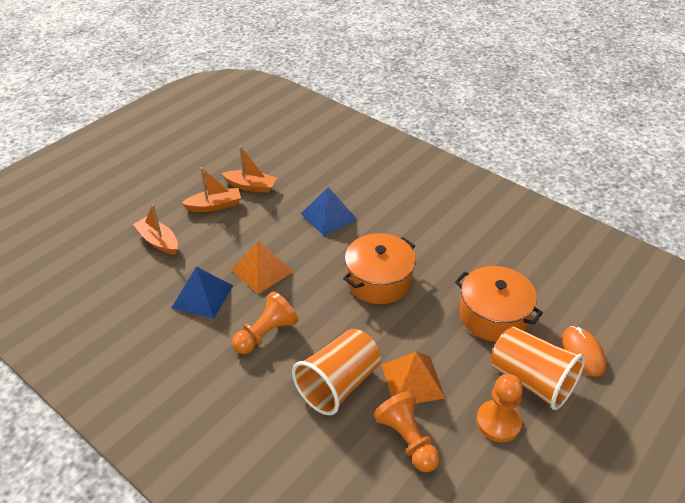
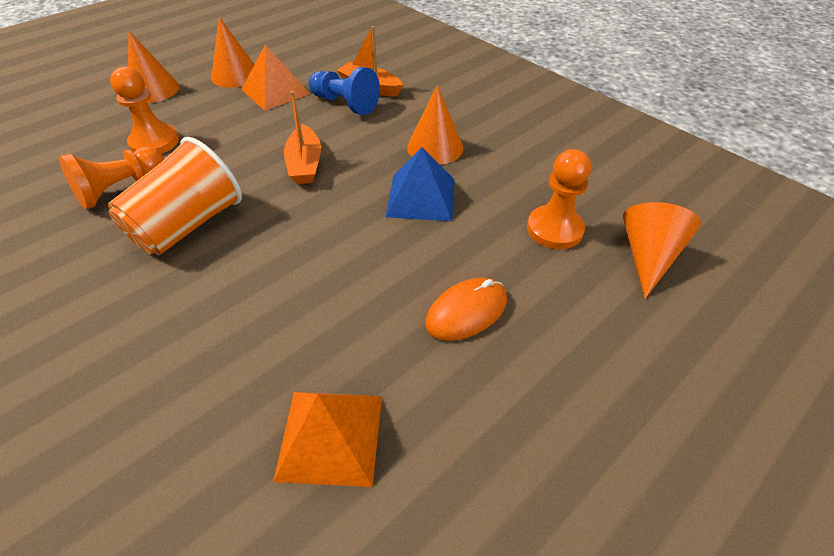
blue pawn: none = 0 -> [309,67,380,115] = 1
blue pyramid: [171,267,233,319] [301,187,358,236] = 2 -> [386,147,455,221] = 1
orange boat: [133,204,178,255] [182,167,241,212] [222,146,277,193] = 3 -> [284,91,321,184] [337,26,403,96] = 2
orange cone: none = 0 -> [128,31,180,103] [211,17,254,88] [407,85,463,165] [623,202,701,299] = 4
orange cup: [292,329,381,415] [491,327,585,410] = 2 -> [108,137,242,255] = 1
orange pot: [343,233,416,304] [455,266,543,342] = 2 -> none = 0

